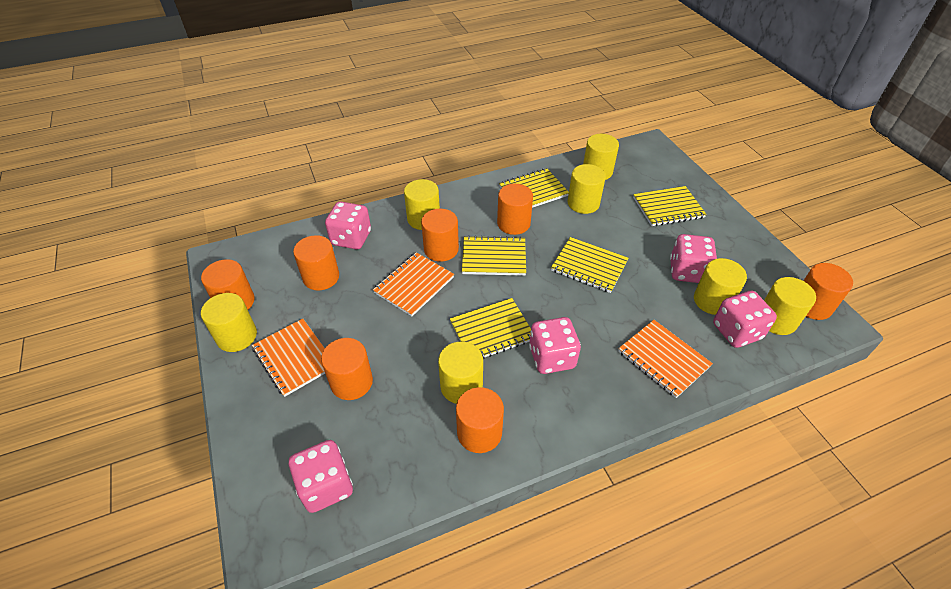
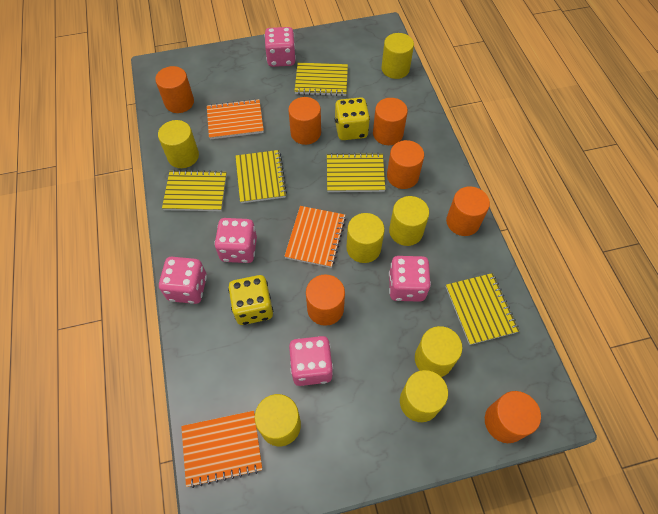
yellow dice: none = 0 -> [228,275,273,325] [335,97,370,140] = 2

